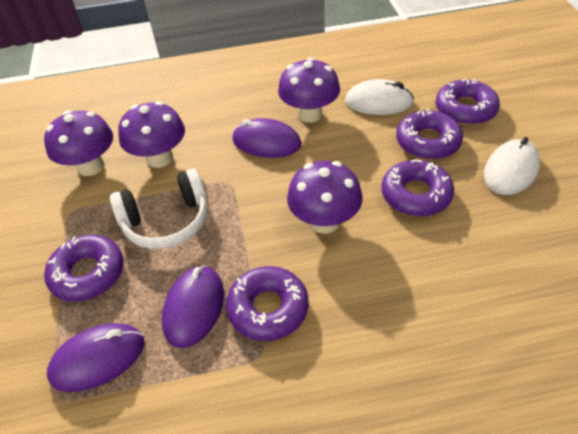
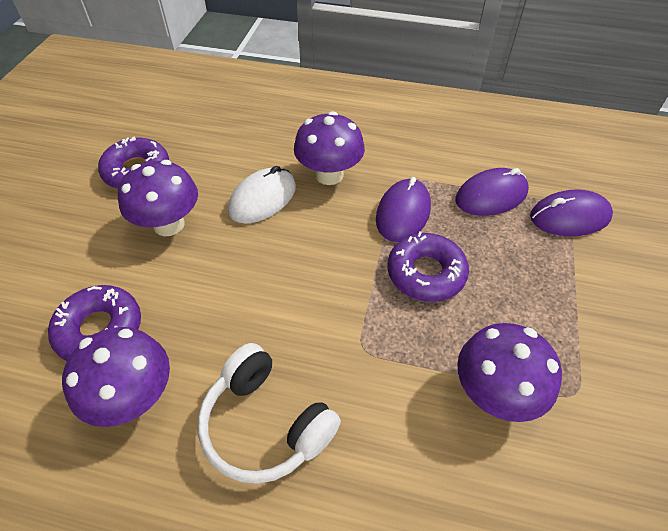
purple donut: [44,235,124,302] [226,266,309,341] [381,159,454,216] [396,108,463,160] [436,79,500,125] = 5 -> [48,285,141,361] [98,136,169,189] [387,232,469,302] = 3
white mouse: [345,79,414,115] [484,137,540,195] = 2 -> [228,166,296,223] = 1

